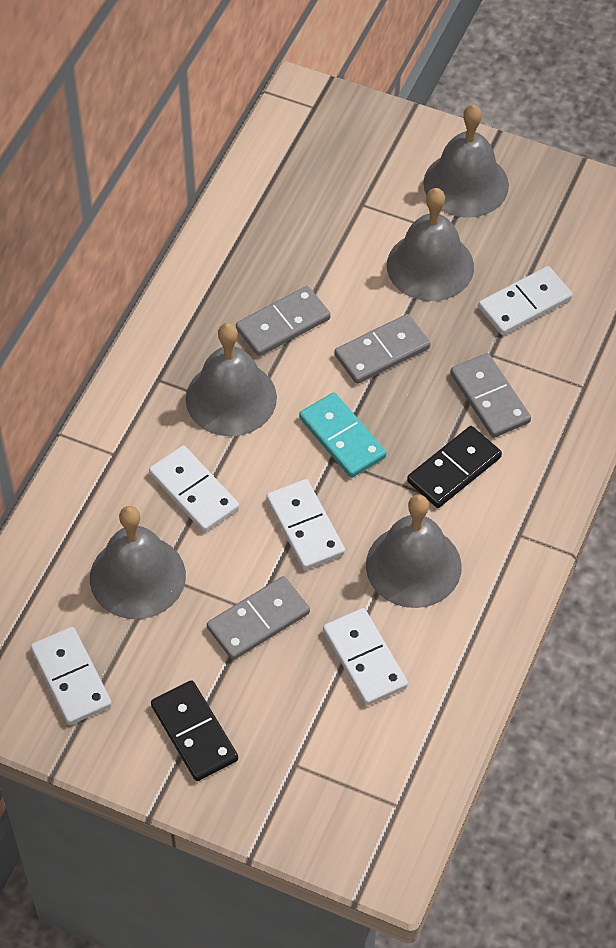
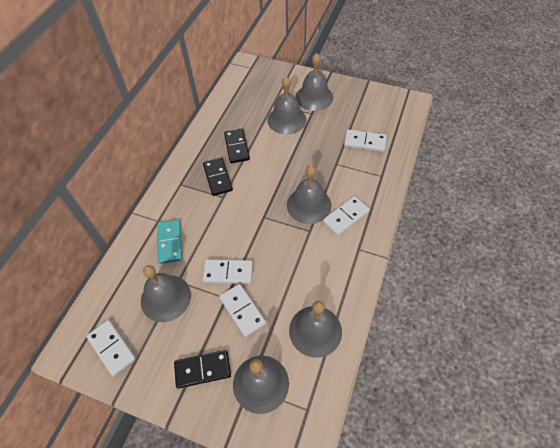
black domino: [151,680,238,781] [407,426,502,508] = 2 -> [174,350,231,388] [203,158,233,196] [224,129,250,163] = 3
grey bell: [90,506,186,619] [186,323,277,436] [366,495,462,608] [387,188,474,301] [423,104,509,218] = 5 -> [141,265,191,322] [233,356,289,414] [267,77,306,134] [287,166,331,224] [289,301,342,358] [296,53,333,111] = 6
grey domino: [207,576,310,660] [236,286,331,356] [334,314,430,384] [450,353,531,438] = 4 -> none = 0

